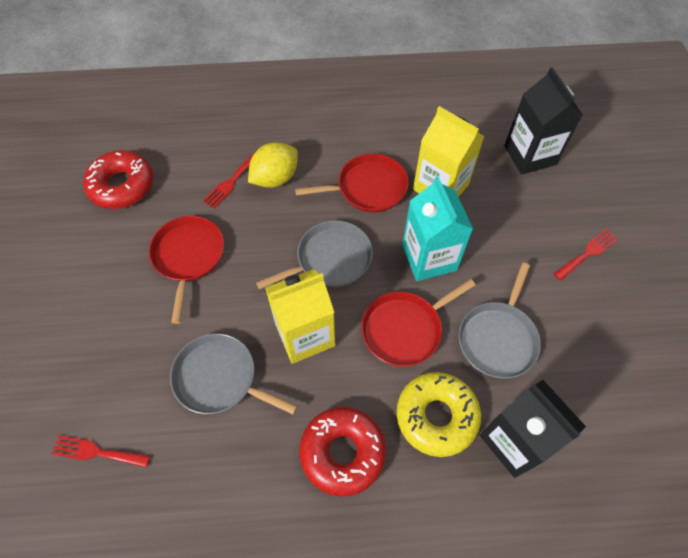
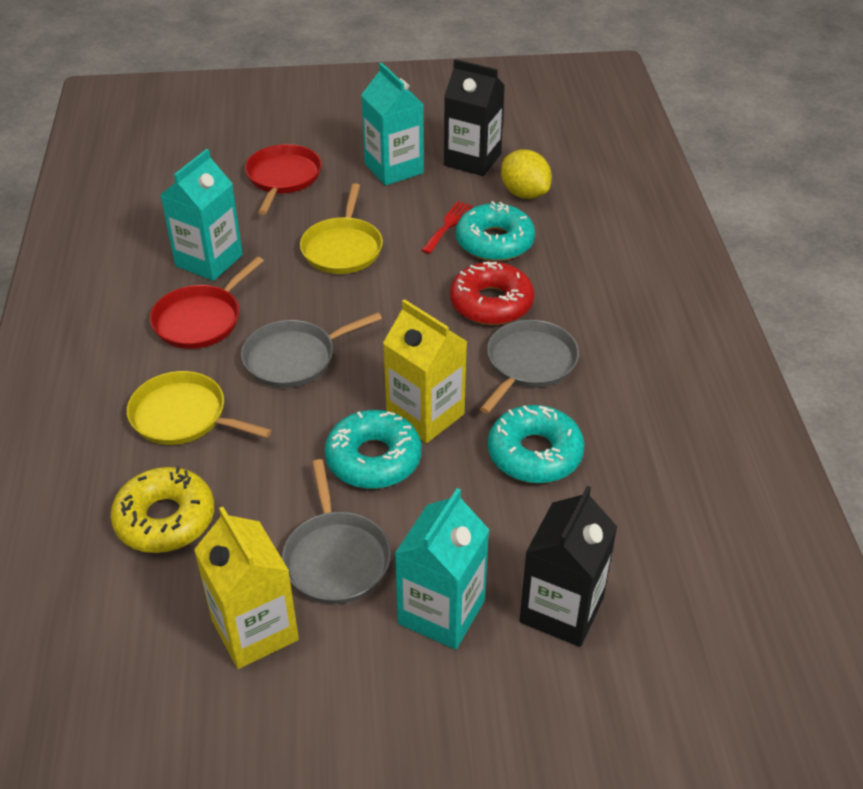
red donut: [83,150,153,209] [299,407,386,497] = 2 -> [450,262,534,325] = 1
red fork: [51,435,150,467] [203,152,255,209] [554,229,618,281] = 3 -> [421,201,473,254] = 1
red pan: [148,216,224,324] [295,153,408,212] [361,279,475,367] = 3 -> [150,257,264,349] [245,144,322,215] = 2
turquoise carton: [402,176,473,281] = 1 -> [161,149,243,281] [361,62,424,186] [395,488,489,650] = 3
turquoise donut: none = 0 -> [325,410,421,489] [456,201,535,261] [488,405,584,483] = 3
yellow pan: none = 0 -> [127,371,272,445] [300,183,383,274] = 2

